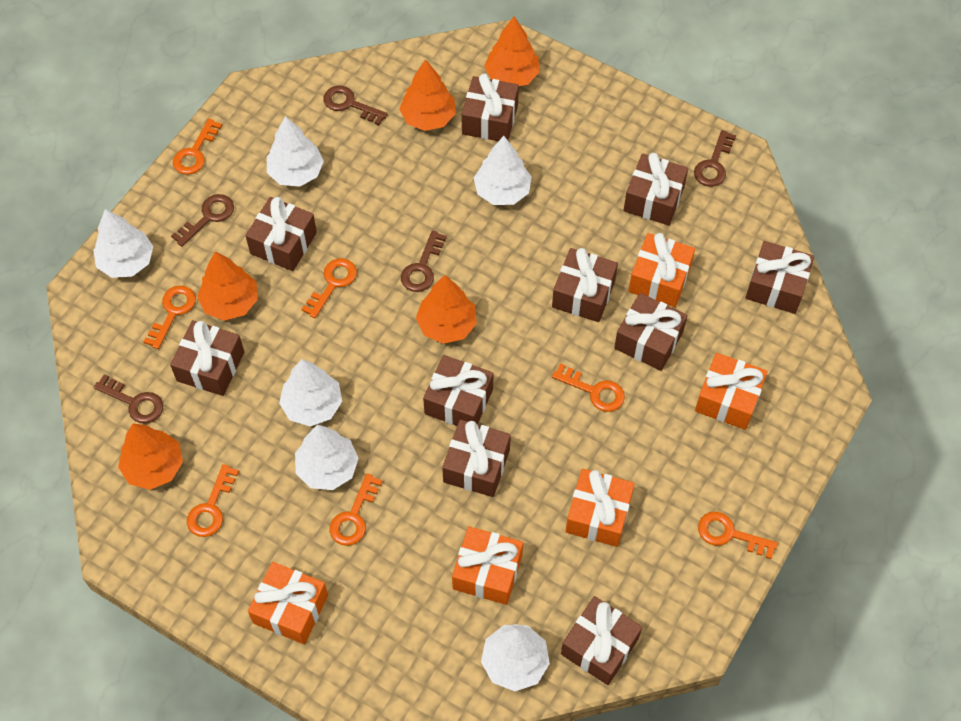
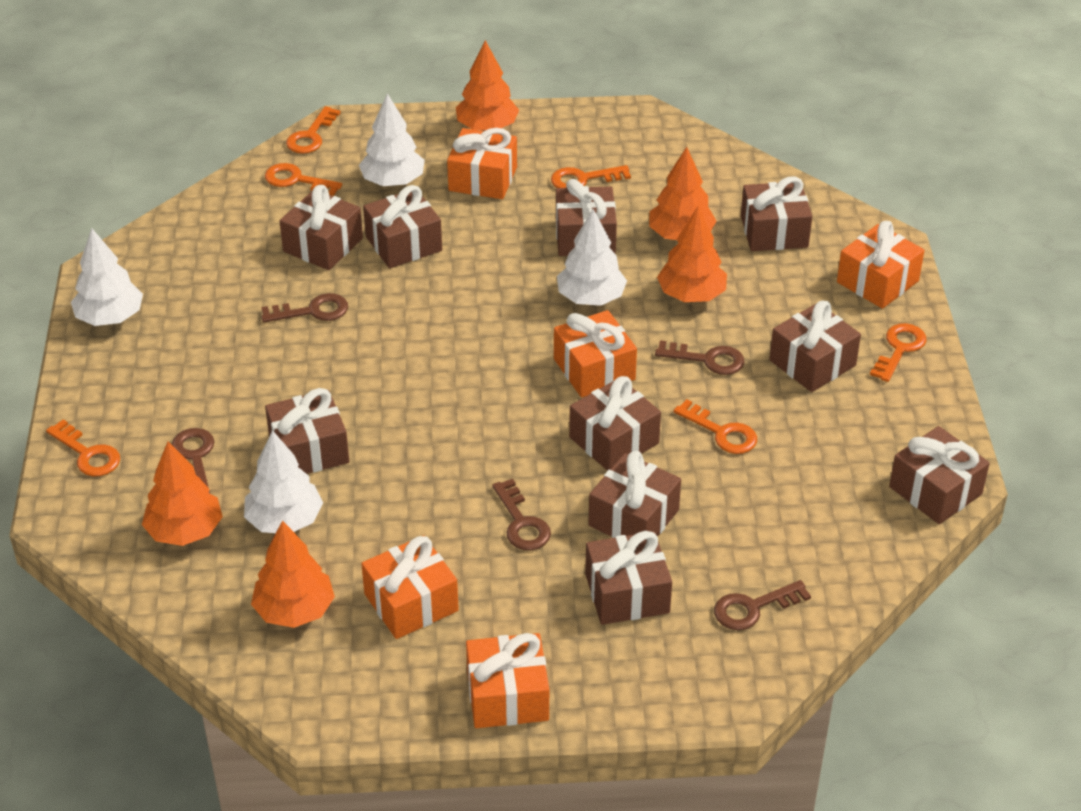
orange key: [144,286,196,349] [173,119,222,175] [187,464,239,537] [301,258,357,318] [330,473,382,546] [552,363,625,412] [698,512,778,559] = 7 -> [46,419,120,476] [265,163,342,196] [286,106,341,154] [551,165,631,188] [674,399,757,454] [870,323,926,382] = 6
white tree: [93,209,153,278] [267,116,324,187] [279,359,342,426] [295,425,359,490] [474,136,532,205] [481,624,550,691] = 6 -> [71,228,143,326] [244,430,323,533] [359,93,425,186] [557,209,627,306] = 4

